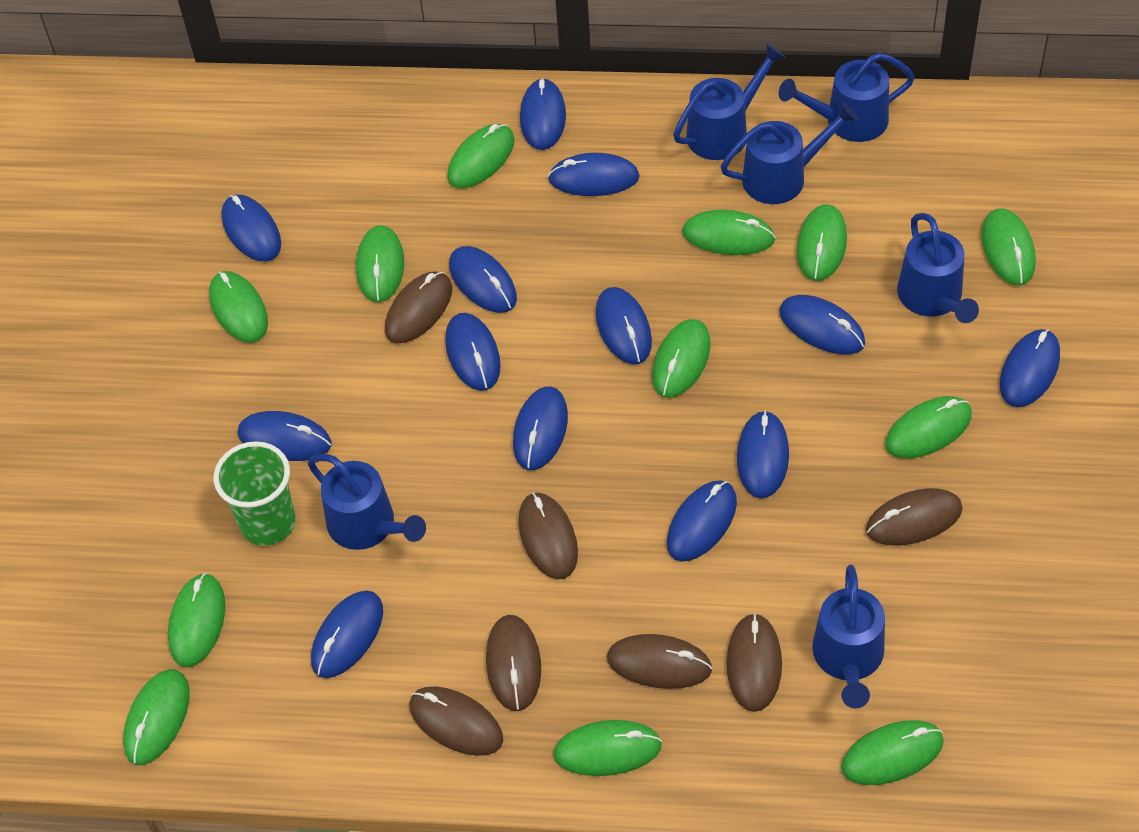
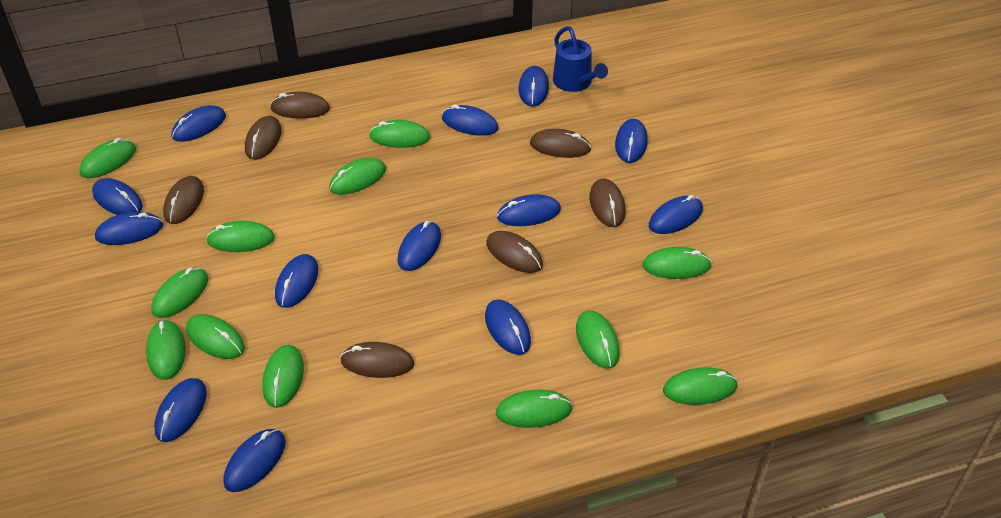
blue watering can: [308,454,426,550] [673,44,785,160] [721,102,858,204] [779,53,914,142] [812,565,885,708] [897,213,979,323] = 6 -> [553,26,608,92] = 1
green cup: [214,441,296,546] = 1 -> none = 0

